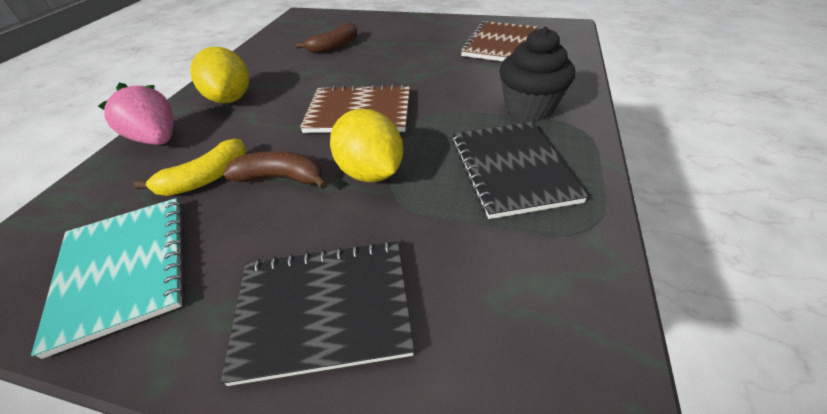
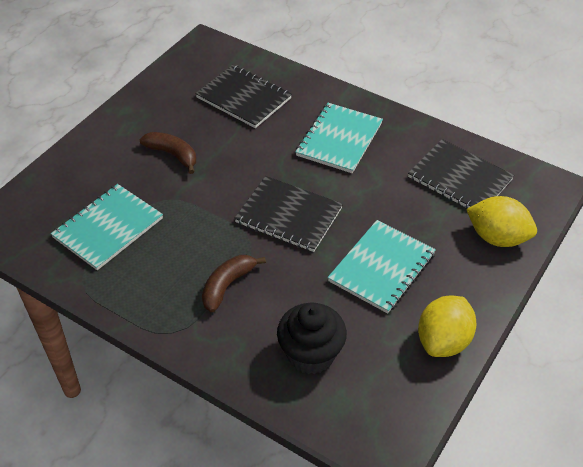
black notebook: [221,240,415,386] [452,122,589,219] = 2 -> [195,65,292,128] [234,176,343,252] [408,139,514,209] = 3
brown notebook: [300,84,410,133] [461,21,539,61] = 2 -> none = 0
pink strawberry: [98,82,174,145] = 1 -> none = 0
turquoise notebook: [31,198,185,359] = 1 -> [51,184,163,270] [295,103,383,173] [328,220,436,314] = 3
yellow banana: [133,139,246,196] = 1 -> none = 0

